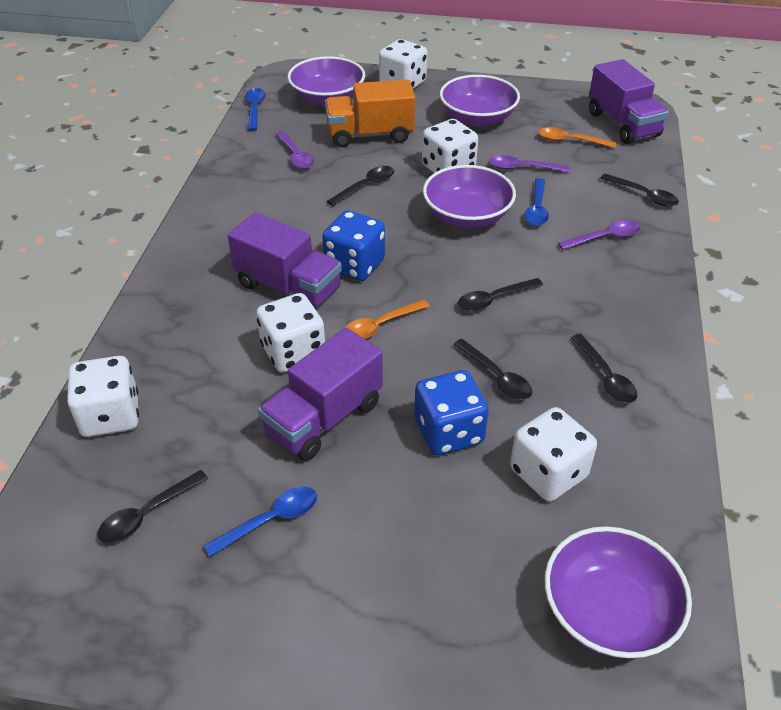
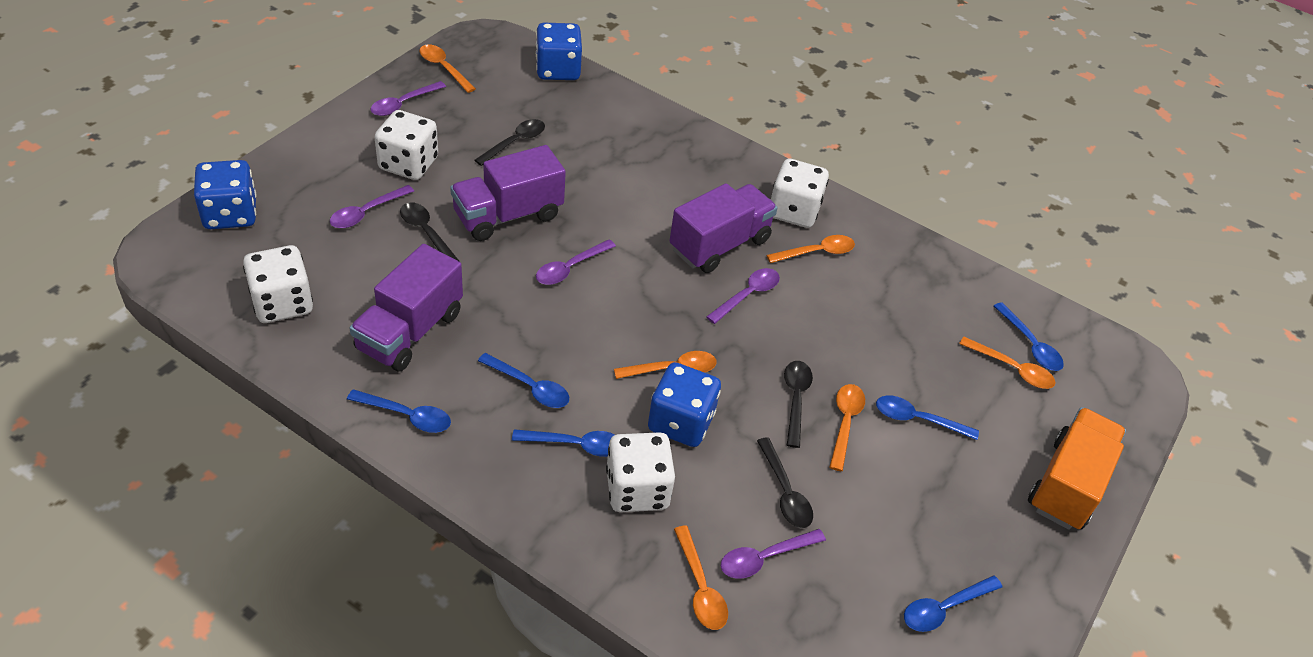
black spoon: [97,470,208,543] [327,166,394,206] [453,339,532,400] [458,278,543,312] [571,334,637,403] [600,173,679,207] = 6 -> [400,202,460,262] [475,119,545,166] [757,437,813,528] [784,361,813,448] = 4
blue dice: [322,210,385,281] [414,370,489,455] = 2 -> [194,160,256,229] [536,23,582,80] [648,362,721,447] = 3
blue spoon: [204,487,317,557] [245,88,266,131] [525,178,549,226] = 3 -> [347,389,451,433] [478,353,569,408] [512,429,614,457] [876,396,979,440] [904,575,1002,632] [994,302,1064,371] = 6
orange spoon: [345,299,430,339] [539,127,616,148] = 2 -> [419,45,476,93] [614,351,717,379] [674,526,728,630] [766,235,855,263] [829,384,865,471] [959,337,1056,389] = 6
purple bowl: [288,56,365,106] [423,165,516,228] [440,75,520,127] [545,526,692,658] = 4 -> none = 0
purple spoon: [275,131,314,169] [489,155,570,172] [558,220,641,250] = 3 -> [330,185,414,228] [371,81,446,116] [536,240,616,285] [706,268,780,324] [721,529,826,579] = 5
white dice: [67,356,139,437] [256,293,325,373] [379,39,427,89] [422,119,478,173] [510,407,597,501] = 5 -> [243,245,313,323] [374,110,438,180] [606,432,675,512] [771,159,829,228] = 4

